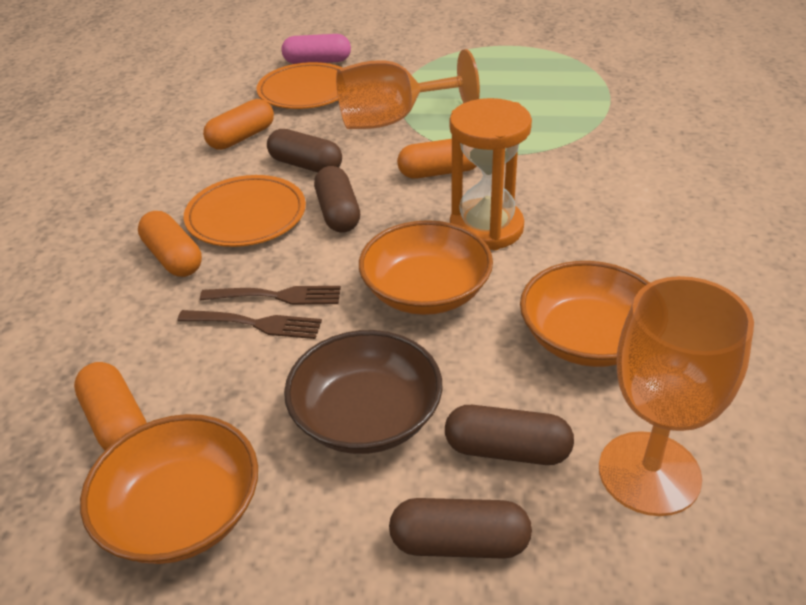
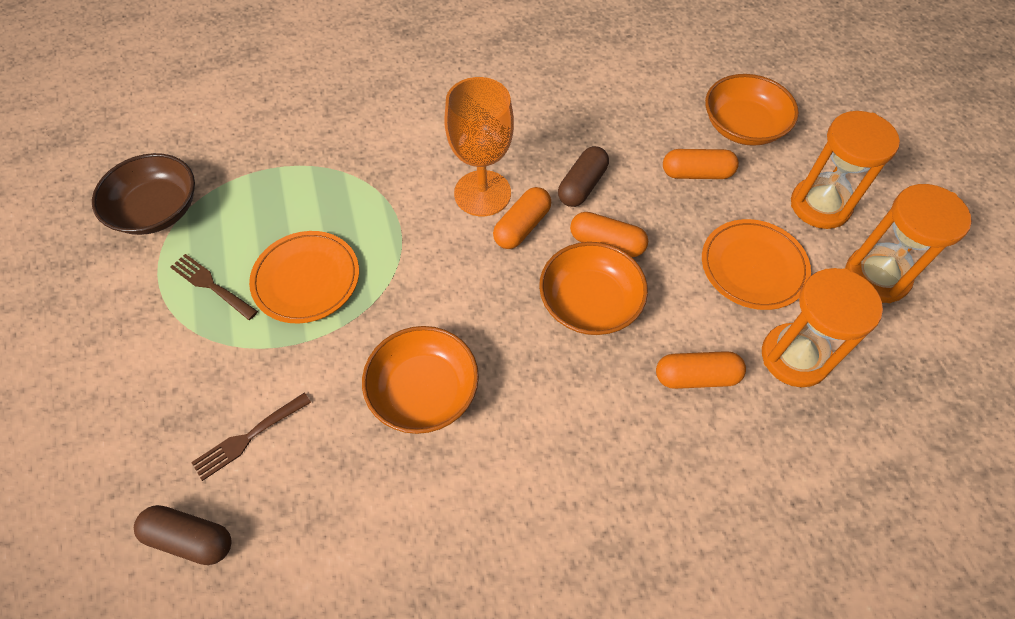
brown capsule: [267,129,342,172] [314,166,360,233] [389,498,532,559] [445,405,574,465] = 4 -> [134,505,232,565] [558,146,609,207] = 2
orange goblet: [336,49,480,129] [599,276,754,516] = 2 -> [444,77,514,216] = 1
orange hourglass: [449,98,532,250] = 1 -> [762,268,883,387] [791,111,900,229] [845,184,972,303] = 3
pink capsule: [282,34,351,64] = 1 -> none = 0

